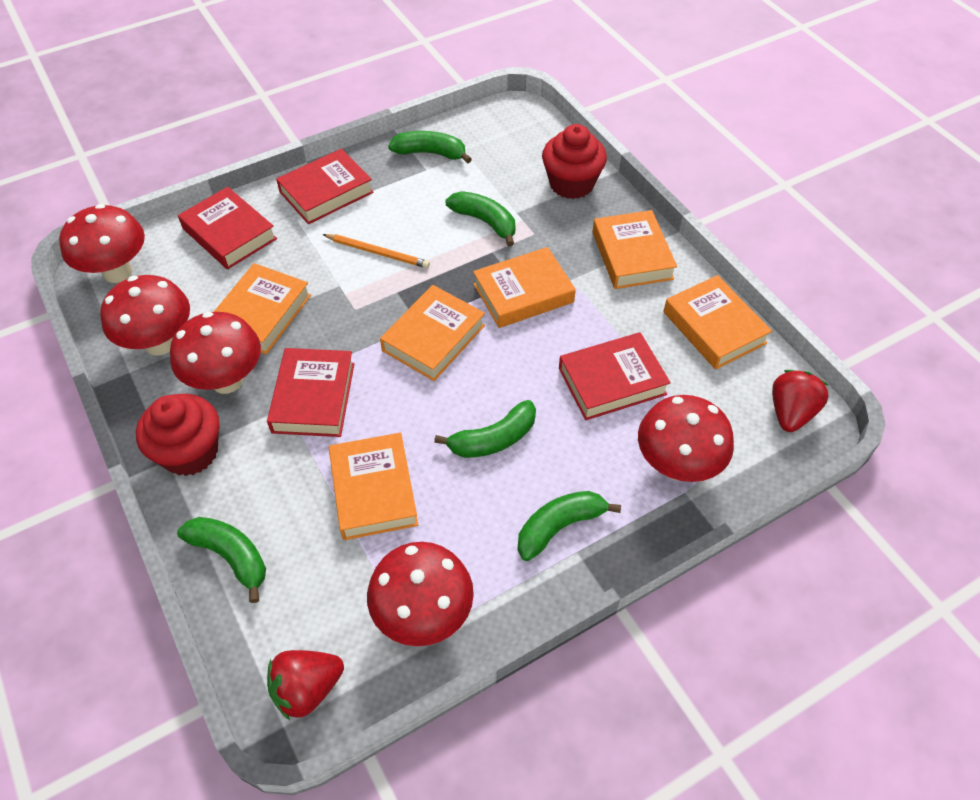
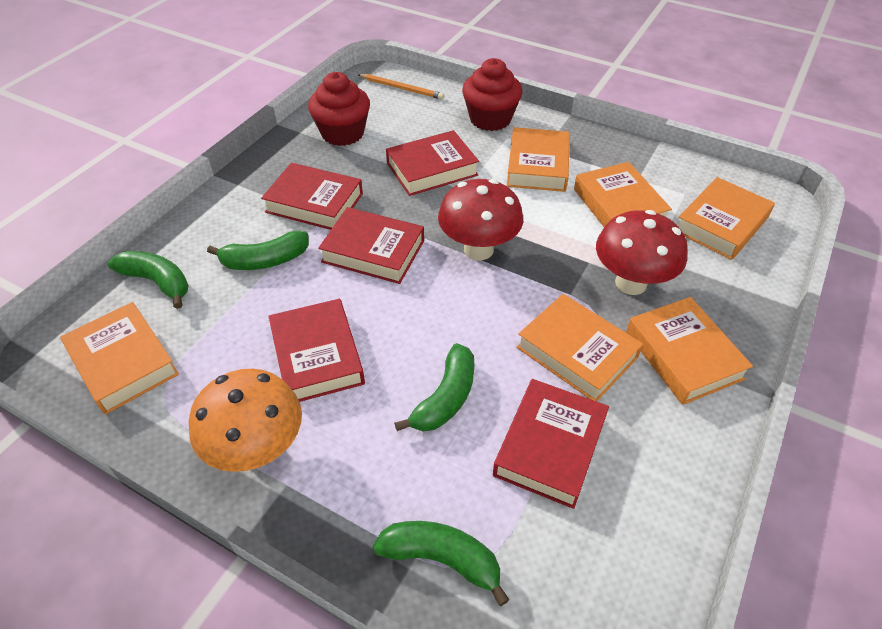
green banana: [177,517,266,603] [388,131,472,163] [434,400,536,458] [445,191,515,247] [518,491,621,561] = 5 -> [108,251,189,309] [207,231,309,270] [373,521,509,606] [394,343,474,431] = 4
orange mushroom: none = 0 -> [189,369,302,472] = 1
red book: [178,187,277,269] [267,348,354,437] [276,149,374,224] [559,332,671,420] = 4 -> [261,163,363,230] [268,299,365,402] [318,207,424,284] [386,130,479,196] [493,379,609,509] = 5
red mushroom: [59,204,145,283] [100,275,190,356] [170,312,261,394] [367,542,474,646] [638,395,734,482] = 5 -> [438,179,523,260] [596,210,688,295] = 2
red strawberry: [267,650,344,720] [772,370,829,432] = 2 -> none = 0

